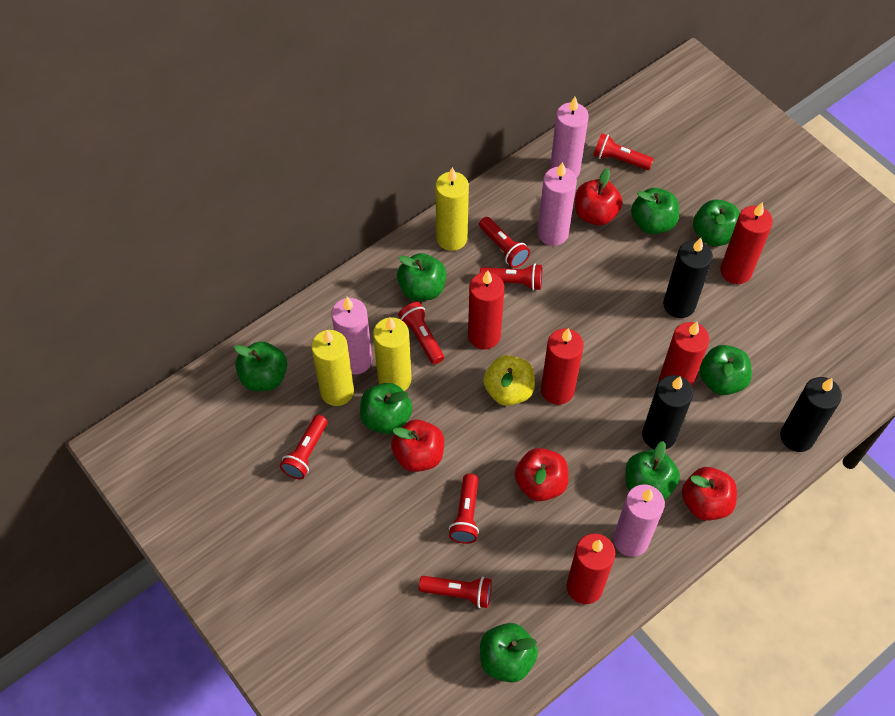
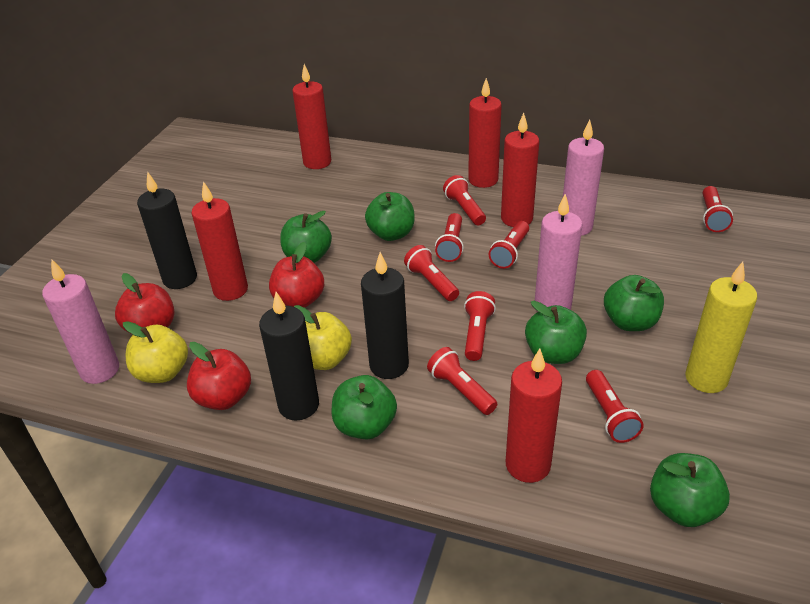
green apple: [234,341,287,391] [360,383,412,434] [397,253,446,301] [480,623,538,682] [625,441,680,500] [631,188,679,234] [693,199,740,247] [699,345,752,395] = 8 -> [280,211,332,263] [332,375,397,439] [365,192,415,241] [525,301,587,364] [604,275,664,331] [650,453,730,527] = 6
pink candle: [331,297,372,375] [538,162,577,246] [550,97,589,178] [613,484,665,557] = 4 -> [42,259,119,384] [535,194,582,310] [563,120,604,236] = 3
red apple: [391,420,444,472] [515,448,569,501] [575,168,623,226] [682,467,737,520] = 4 -> [115,273,174,334] [187,342,251,410] [269,242,324,308] = 3
red flashlight: [280,415,328,479] [398,302,444,364] [419,576,492,608] [449,474,479,544] [479,217,530,268] [480,263,542,291] [593,133,654,170] = 7 -> [404,245,459,301] [427,347,497,415] [435,213,464,262] [443,175,486,225] [464,291,496,361] [489,221,529,269] [586,370,644,443] [703,186,733,232] = 8
yellow apple: [483,355,535,406] = 1 -> [123,321,188,383] [294,305,352,370] = 2
yellow candle: [311,329,354,406] [373,317,412,391] [436,167,469,251] = 3 -> [685,262,757,393] = 1

